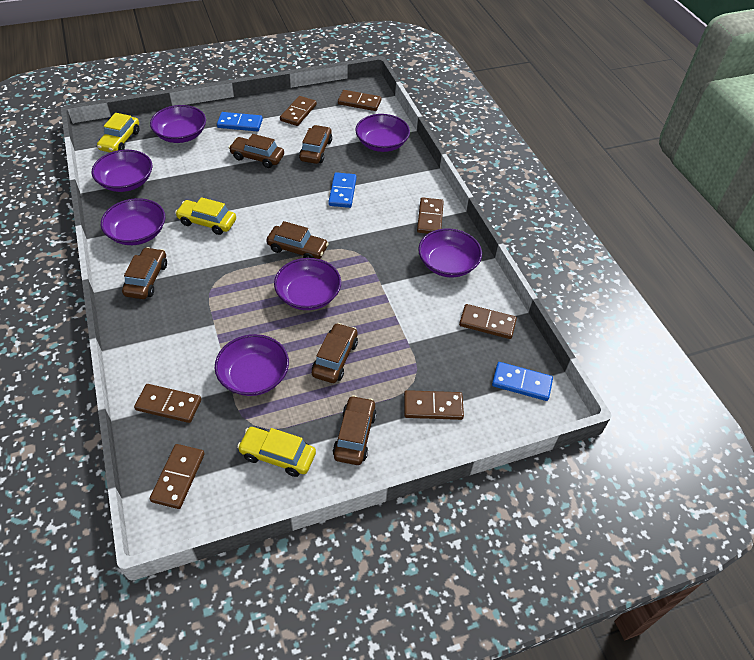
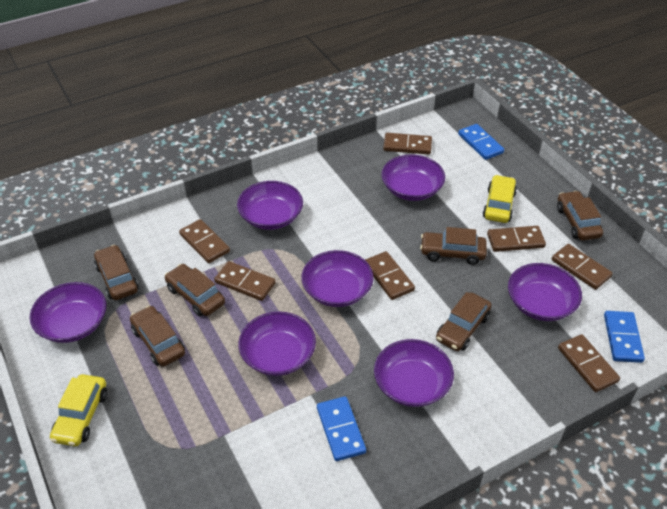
yellow car: [97,113,140,152] [175,197,236,235] [237,427,316,477] = 3 -> [50,374,107,447] [483,175,517,223] = 2

